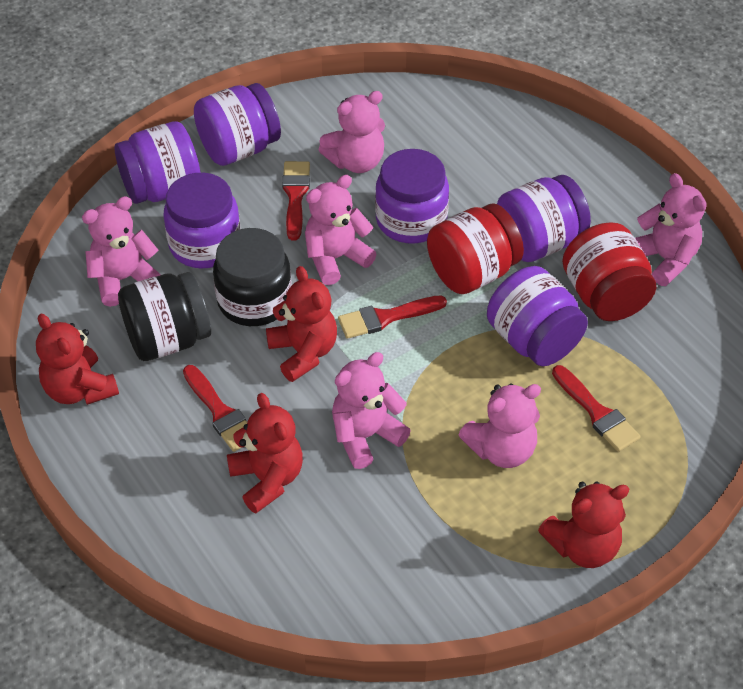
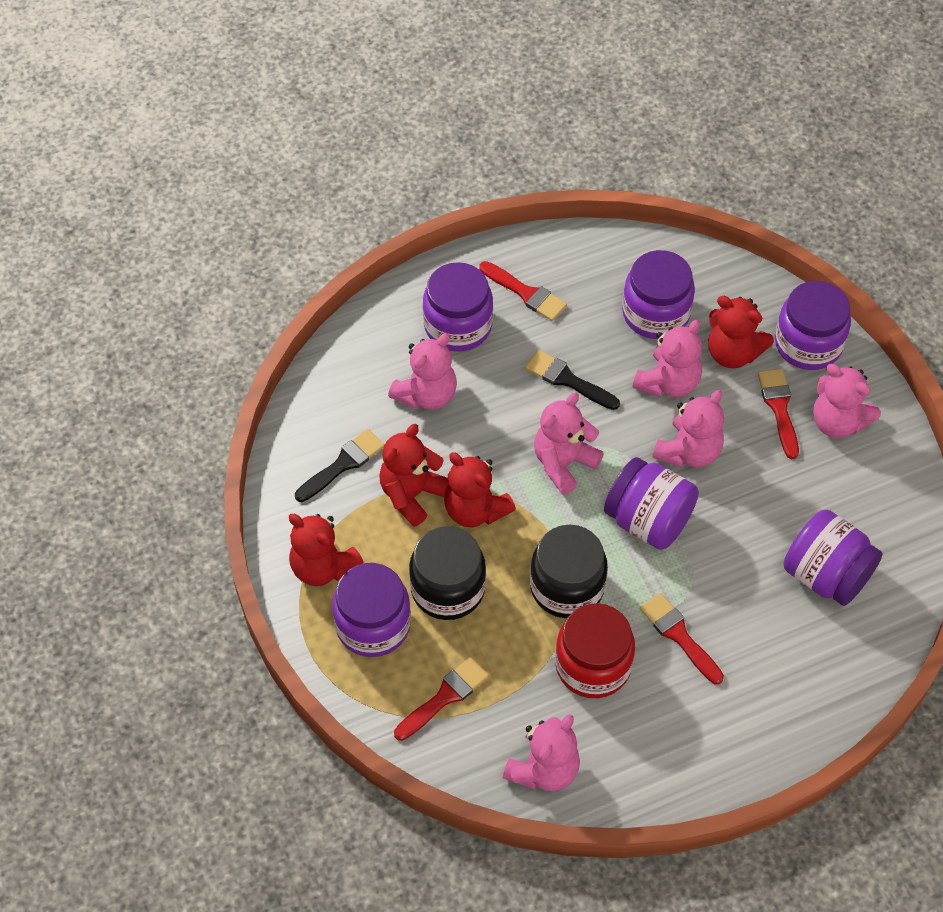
black brush: none = 0 -> [295,429,384,502] [525,350,620,410] = 2
red jar: [427,203,524,294] [562,223,656,321] = 2 -> [555,603,635,698] = 1

